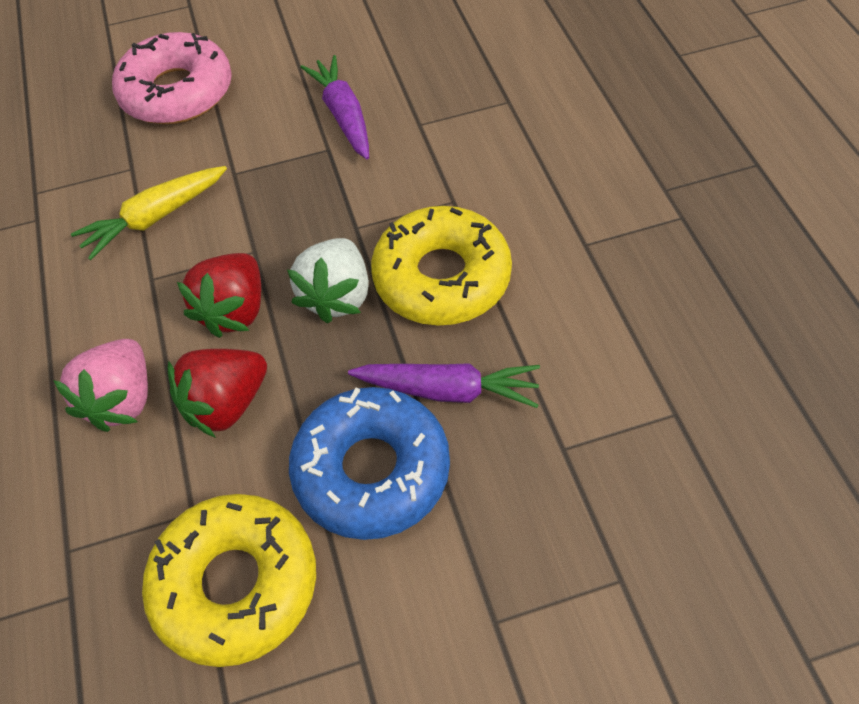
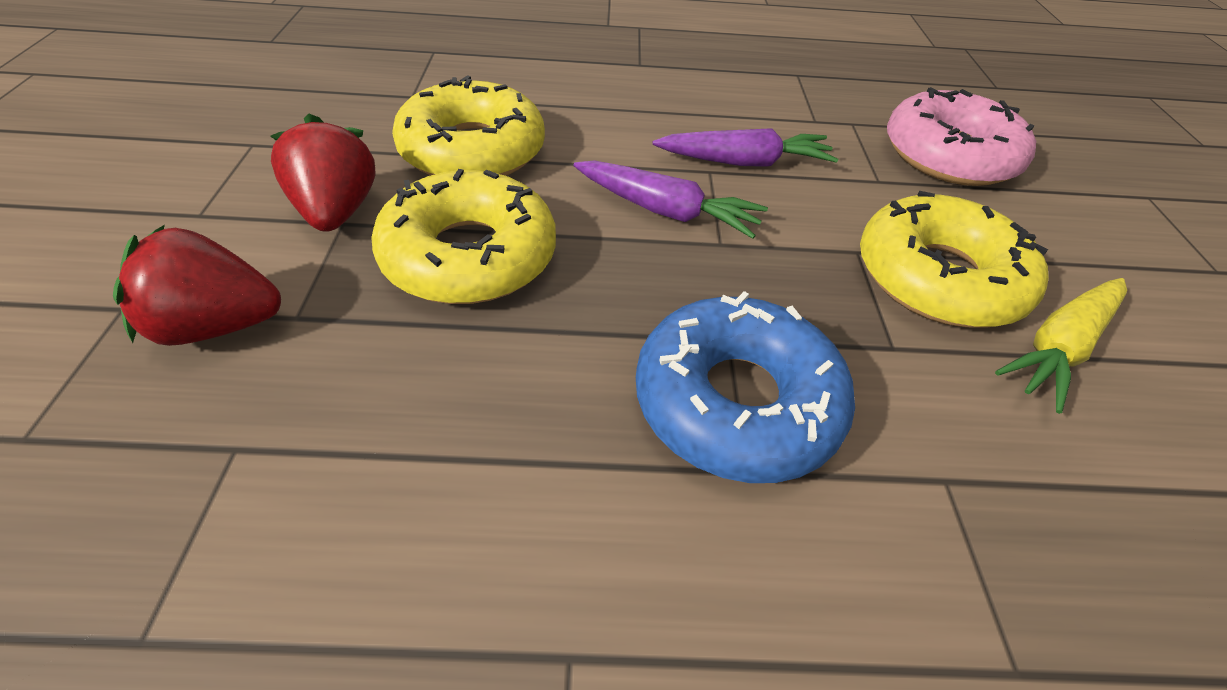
pink strawberry: [53,339,148,432] = 1 -> none = 0
white strawberry: [287,238,369,324] = 1 -> none = 0
yellow donut: [142,494,316,667] [371,206,512,326] = 2 -> [371,169,556,304] [392,75,545,176] [860,191,1049,328] = 3

